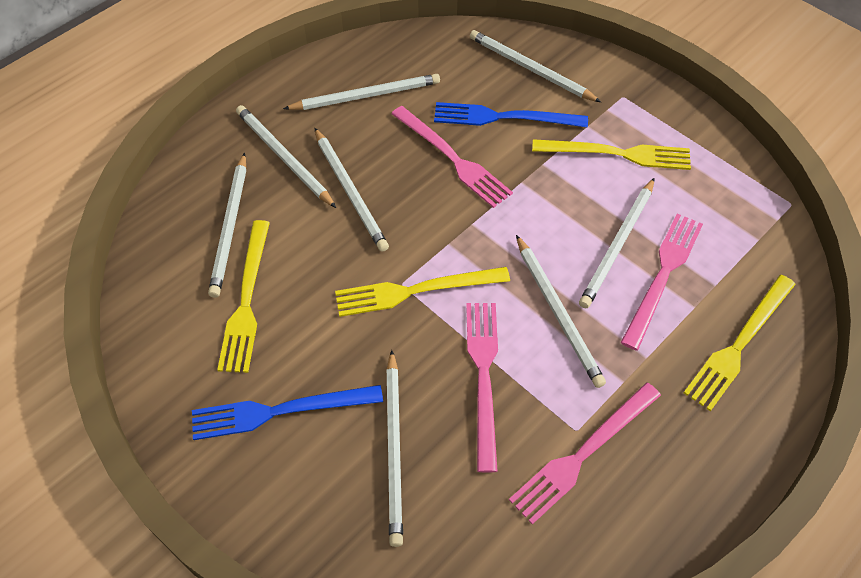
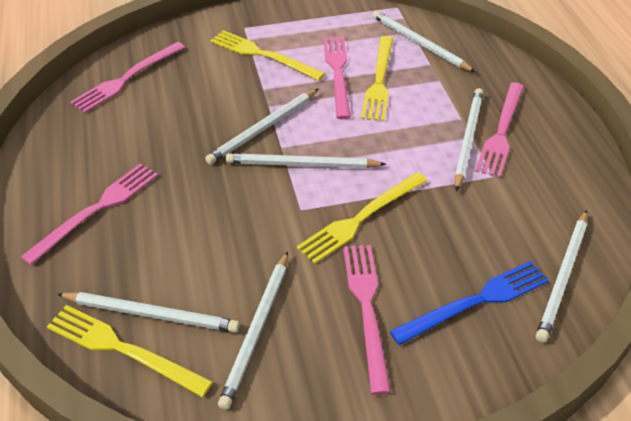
blue fork: [192,385,383,440] [434,102,588,128] = 2 -> [390,261,549,345] = 1
pink fork: [391,106,513,208] [466,303,498,473] [509,382,661,525] [621,214,703,350] = 4 -> [21,163,158,265] [71,42,185,113] [323,36,351,119] [343,245,391,395] [475,83,524,178] = 5
white pencil: [208,153,246,298] [236,105,336,208] [283,74,440,110] [315,128,389,252] [386,350,403,547] [470,30,601,102] [516,235,606,388] [579,178,655,308] = 8 -> [57,292,240,333] [205,89,318,164] [218,251,288,410] [225,153,386,168] [372,11,475,72] [454,88,483,191] [536,210,587,343] = 7

